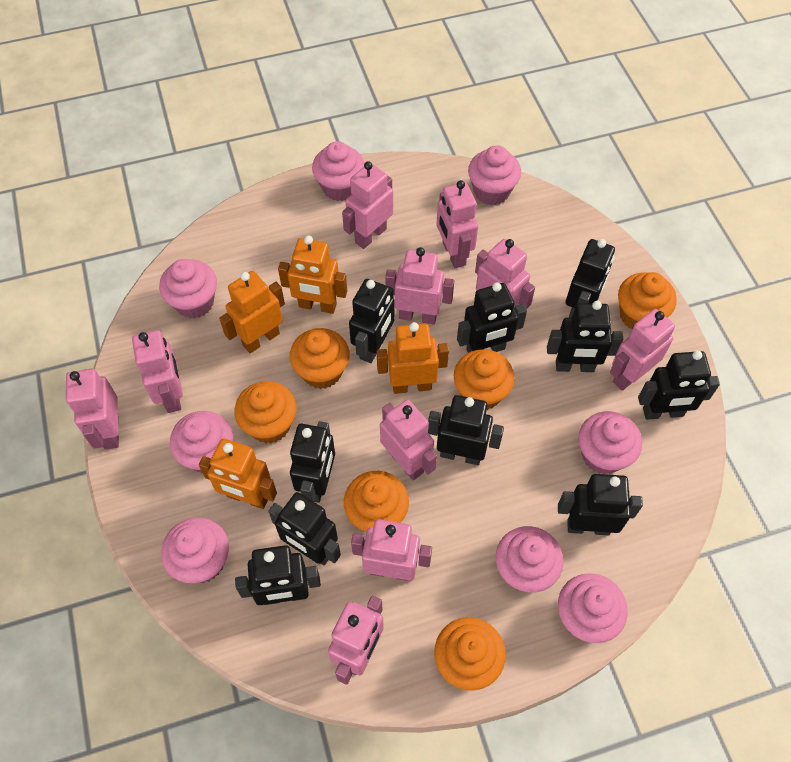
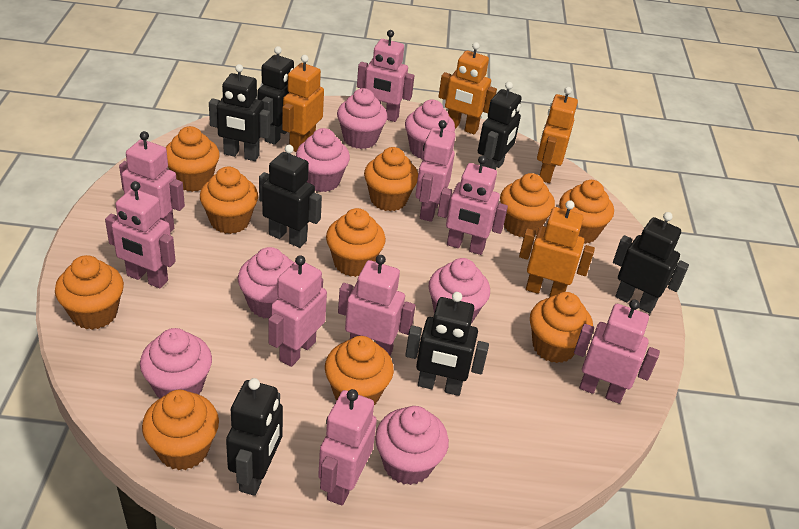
black robot: [235,545,321,605] [268,492,341,565] [290,421,335,503] [349,279,395,363] [428,395,504,465] [457,282,527,353] [547,301,623,372] [558,474,643,535] [566,239,615,318] [638,350,720,420] = 10 -> [209,64,270,161] [226,378,283,496] [257,46,294,145] [259,145,322,248] [405,292,489,396] [478,82,522,170] [613,212,689,313] = 7
orange cupcake: [234,381,296,443] [290,328,350,389] [344,471,409,532] [434,617,506,691] [454,349,515,410] [618,272,677,329] = 6 -> [55,255,124,330] [142,390,219,470] [165,126,220,192] [200,166,258,234] [325,336,394,405] [326,208,386,277] [364,147,418,211] [500,173,555,238] [530,292,593,363] [559,180,614,244] = 10
pink cupcake: [159,259,217,319] [161,517,229,583] [170,411,233,474] [312,141,365,201] [468,145,521,205] [496,526,564,592] [558,573,628,643] [578,411,642,474] = 8 -> [140,328,212,398] [238,247,294,319] [296,128,350,192] [337,88,387,149] [375,406,449,485] [405,99,455,159] [429,258,490,323] = 7
pink robot: [66,369,119,450] [132,330,183,413] [328,596,384,685] [342,161,393,249] [351,519,432,581] [380,400,437,480] [385,247,454,324] [436,180,478,268] [475,239,535,309] [610,309,675,391] = 10 -> [105,181,176,288] [119,131,185,233] [268,255,327,367] [318,389,377,505] [338,255,415,356] [357,30,414,122] [415,120,455,222] [437,156,508,255] [574,300,660,404] = 9

